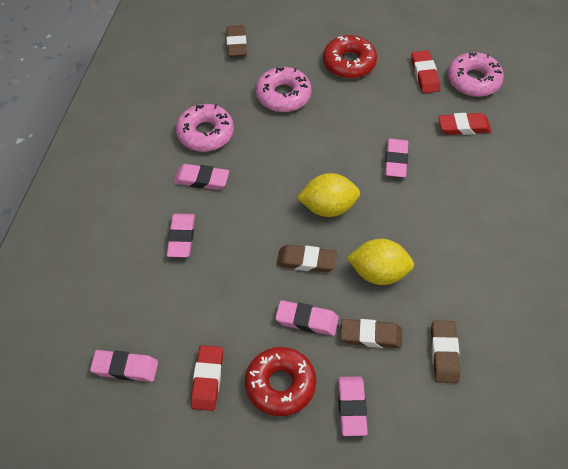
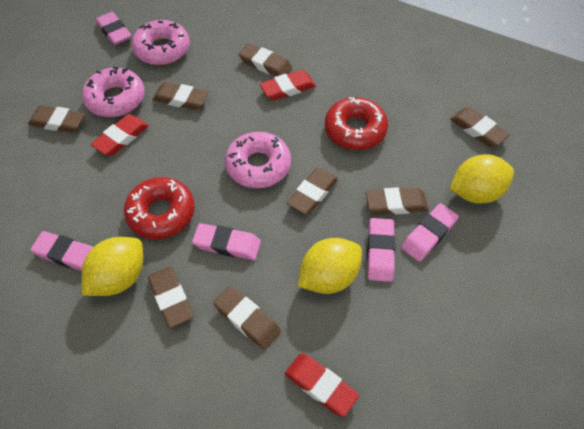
brown eraser: [226,25,247,57] [277,244,337,273] [341,319,402,348] [431,321,460,383] = 4 -> [28,105,85,133] [148,267,193,328] [153,82,209,110] [213,286,281,349] [239,43,292,76] [287,168,338,215] [366,187,429,215] [450,107,510,147] = 8
pink eraser: [90,350,158,382] [167,214,195,257] [174,164,229,190] [275,300,339,336] [338,376,368,436] [385,139,408,178] = 6 -> [30,231,93,271] [96,12,132,45] [192,223,261,260] [367,218,395,282] [401,203,459,262] = 5
yellow lemon: [297,173,360,217] [347,239,414,285] = 2 -> [82,237,143,296] [298,238,362,294] [450,154,514,204] = 3

